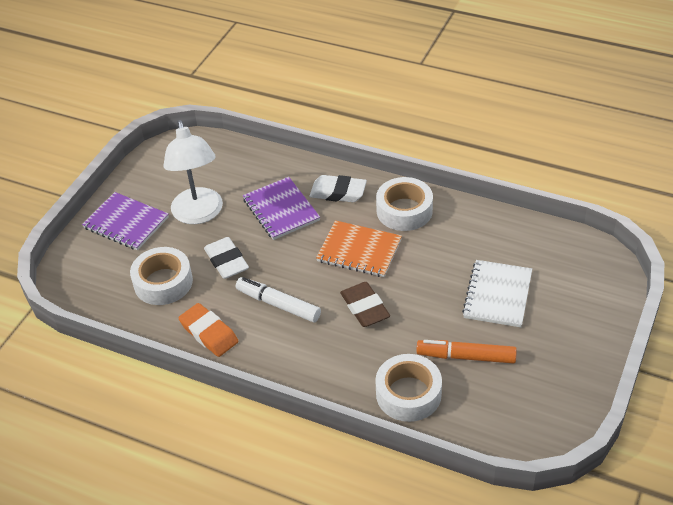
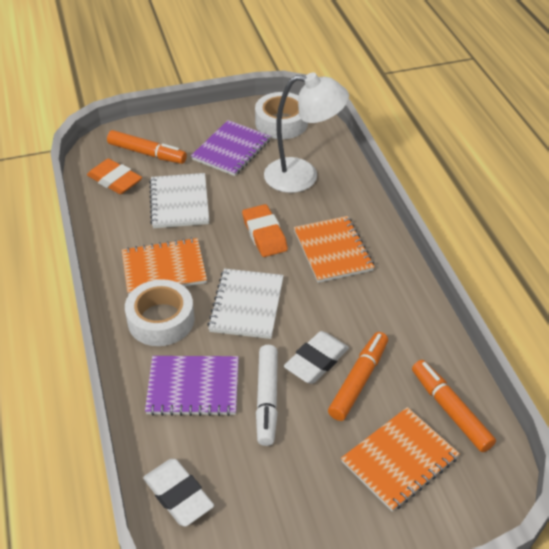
brown eraser: [340,282,390,327] = 1 -> none = 0
orange eraser: [179,303,238,357] = 1 -> [87,159,142,194] [242,204,288,257] = 2
orange marker: [416,340,517,364] = 1 -> [107,130,187,164] [328,332,388,421] [412,360,496,452] = 3
orange notebook: [316,220,402,277] = 1 -> [122,238,207,295] [294,216,374,283] [341,407,460,512] = 3
white notebook: [462,260,532,327] = 1 -> [149,173,209,228] [207,268,284,339] = 2
white tape: [130,247,193,305] [375,354,442,422] [376,177,433,231] = 3 -> [125,279,194,346] [255,92,308,139] = 2

